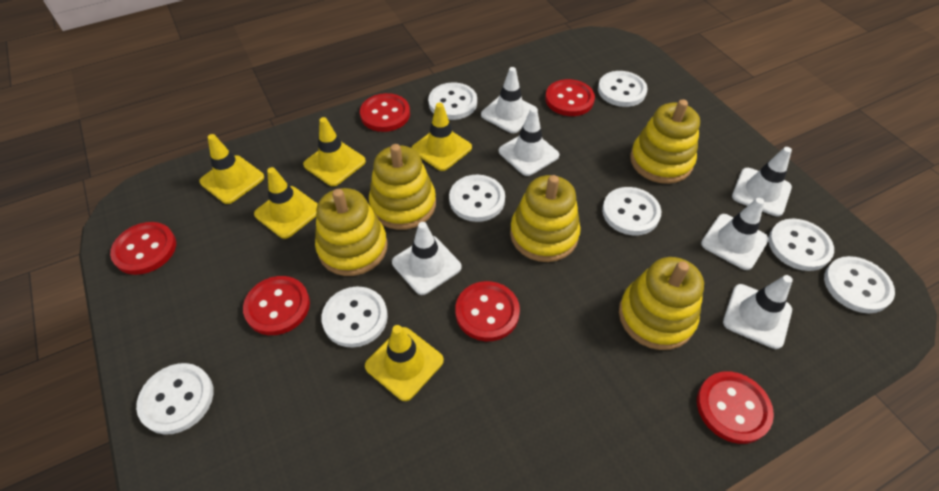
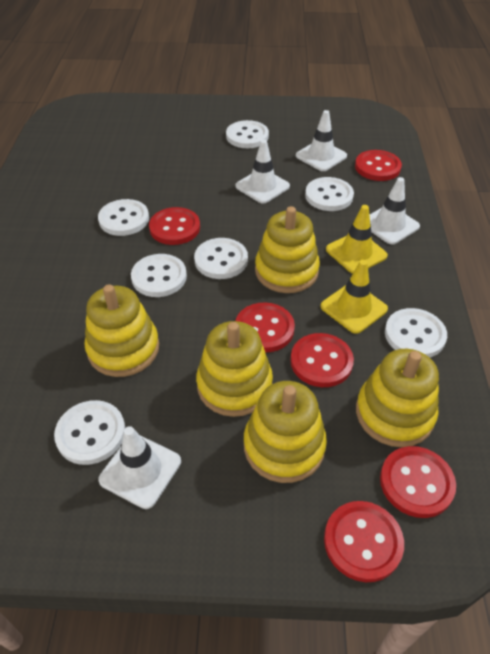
white button: [136,363,214,435] [321,287,388,348] [428,82,477,120] [449,175,505,222] [598,71,648,107] [602,187,661,235] [768,219,834,271] [824,256,895,313] = 8 -> [54,400,125,465] [98,199,149,236] [131,254,187,297] [194,238,248,279] [226,120,269,148] [305,177,354,211] [385,308,447,358] = 7
white traffic cone: [392,222,462,295] [481,67,538,133] [499,107,559,176] [701,198,769,270] [723,275,793,349] [732,147,792,216] = 6 -> [98,426,181,509] [235,140,290,204] [296,110,347,171] [370,177,420,244] = 4
yellow traffic cone: [199,134,264,204] [254,167,318,239] [303,117,366,186] [365,325,444,401] [412,103,472,171] = 5 -> [321,260,388,334] [326,205,388,274] = 2

